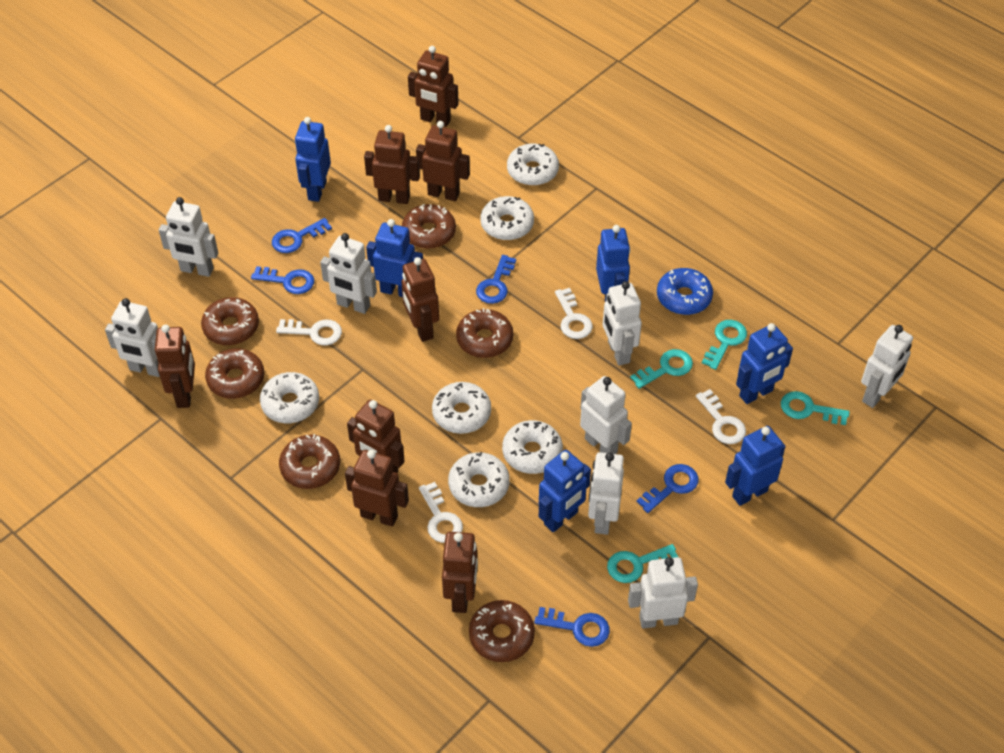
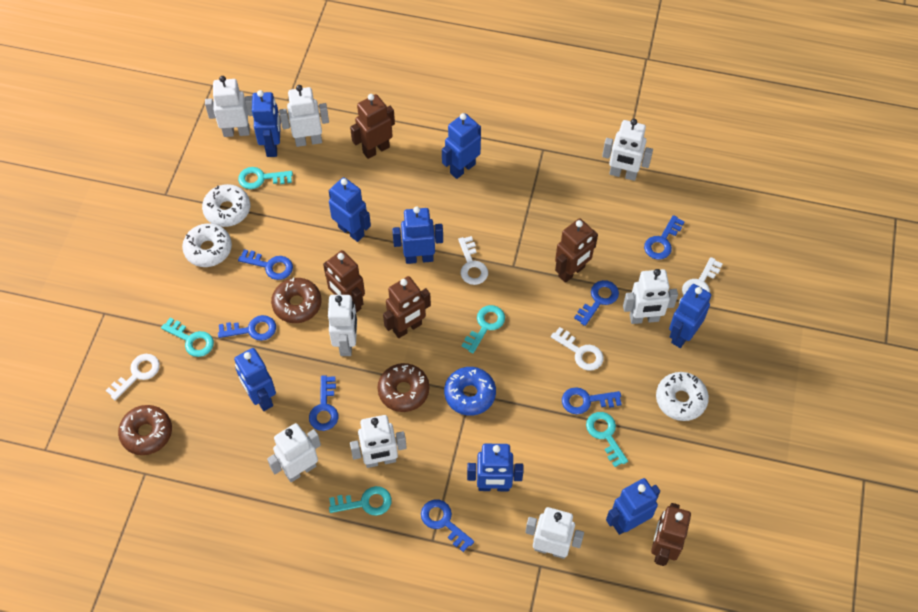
blue key: [251,266,314,294] [272,218,332,253] [476,255,516,304] [534,607,610,647] [637,464,699,513] = 5 -> [218,315,276,341] [238,249,293,280] [309,375,338,431] [421,500,474,552] [562,387,622,414] [574,280,619,326] [644,215,685,259] = 7
blue robot: [295,117,331,202] [366,219,423,297] [539,450,591,532] [596,225,630,302] [725,426,786,506] [736,323,793,404] = 6 -> [234,348,276,411] [252,90,281,157] [329,177,371,242] [392,206,443,264] [442,113,481,179] [467,444,524,491] [606,478,660,535] [669,284,711,348] = 8
brown donut: [201,297,259,345] [205,348,264,399] [279,434,340,489] [402,204,456,249] [456,308,513,358] [469,600,535,662] = 6 -> [118,405,172,455] [271,278,322,323] [378,363,429,412] = 3
brown robot: [155,324,195,408] [345,450,409,527] [347,400,404,473] [364,125,420,204] [401,257,439,342] [408,46,459,127] [416,121,470,201] [442,532,478,613] = 8 -> [323,250,365,313] [350,94,395,159] [383,276,431,338] [555,218,598,283] [651,503,691,566] = 5
turquoise key: [607,544,678,583] [630,349,693,389] [702,320,747,370] [781,391,850,425] = 4 -> [161,318,214,357] [238,167,293,189] [329,486,391,516] [461,305,505,353] [586,412,628,467] = 5
white donut: [260,372,319,423] [432,382,491,434] [448,452,510,507] [480,196,534,240] [502,420,563,474] [507,144,559,186] = 6 -> [182,223,232,267] [202,184,250,227] [656,372,709,421] = 3

